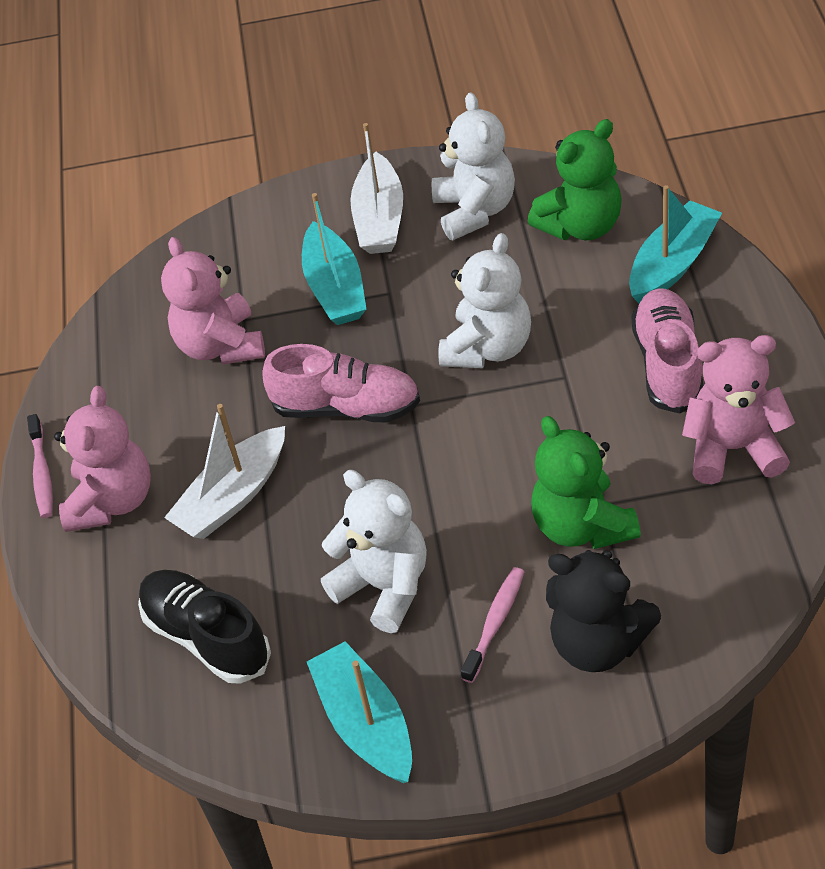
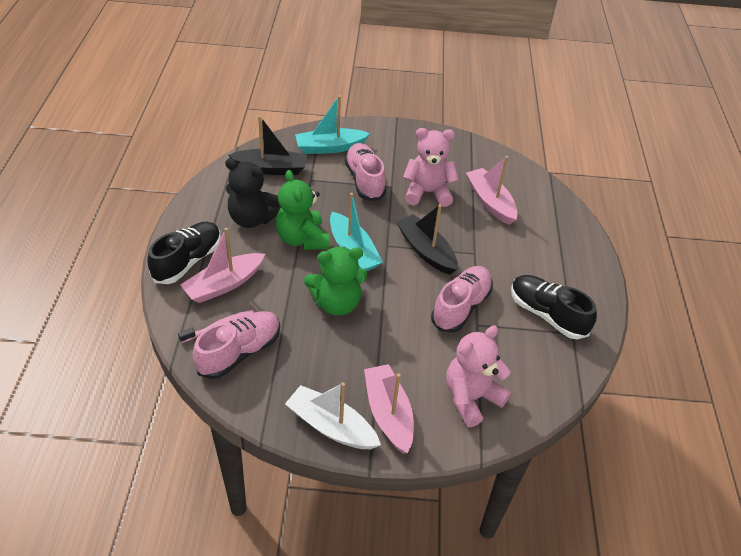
black boat: none = 0 -> [228,116,307,175] [396,204,458,275] = 2
black shoe: [138,570,271,684] = 1 -> [147,222,221,284] [511,275,597,339] = 2
pink boat: none = 0 -> [180,228,265,303] [364,364,414,453] [466,156,518,225] = 3
pink shoe: [263,344,420,422] [631,288,703,413] = 2 -> [193,311,280,379] [344,143,386,201] [431,266,493,333] = 3
pink teddy bear: [54,386,151,532] [161,237,265,365] [682,335,795,484] = 3 -> [403,128,459,207] [446,325,511,427] = 2
pink toothbrush: [27,414,53,518] [461,567,524,683] = 2 -> [178,310,254,343] = 1
turquoise boat: [302,193,366,325] [307,641,412,783] [629,185,722,304] = 3 -> [295,95,370,154] [330,193,383,271] = 2
white boat: [164,404,285,539] [350,123,403,254] = 2 -> [285,382,381,449] = 1
white teddy bear: [321,470,427,633] [432,92,515,240] [438,233,531,368] = 3 -> none = 0

